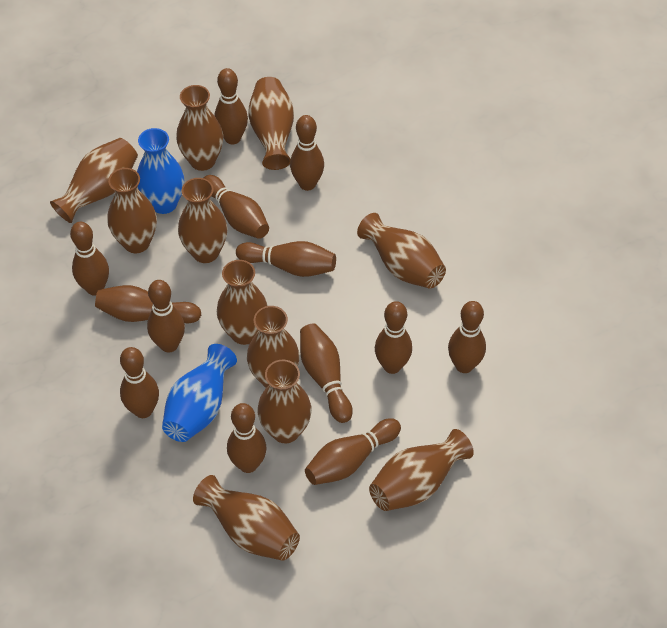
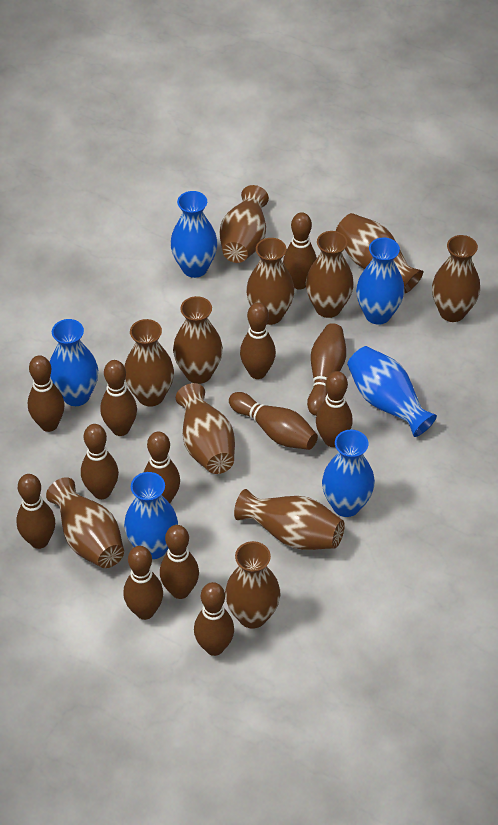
blue vase: [137,128,184,214] [162,344,237,442] = 2 -> [50,319,98,406] [124,472,178,559] [170,191,218,278] [322,429,375,517] [347,346,437,437] [356,237,404,325] = 6

